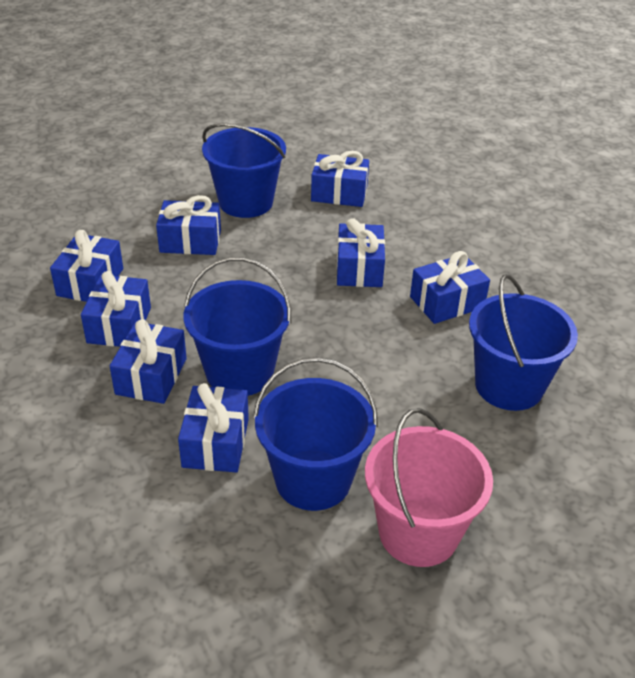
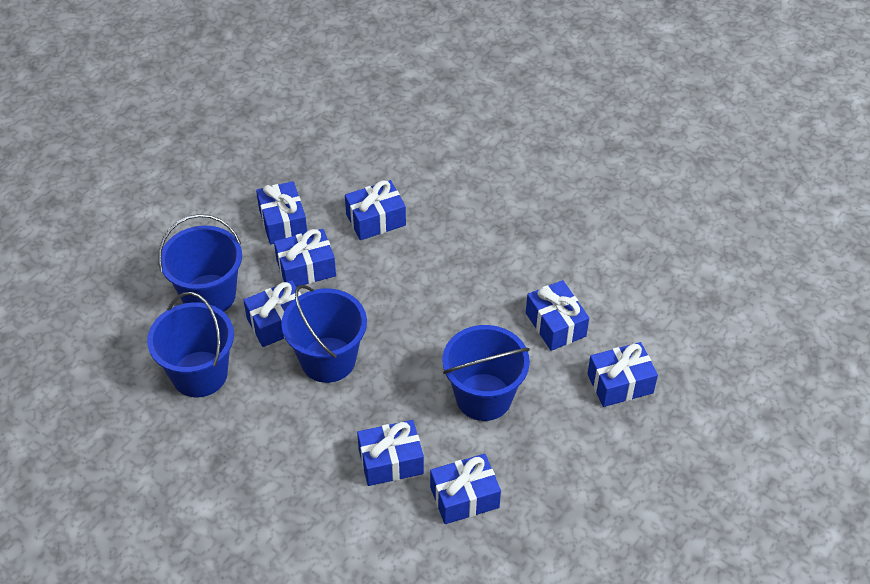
pink bucket: [365,408,493,567] = 1 -> none = 0

